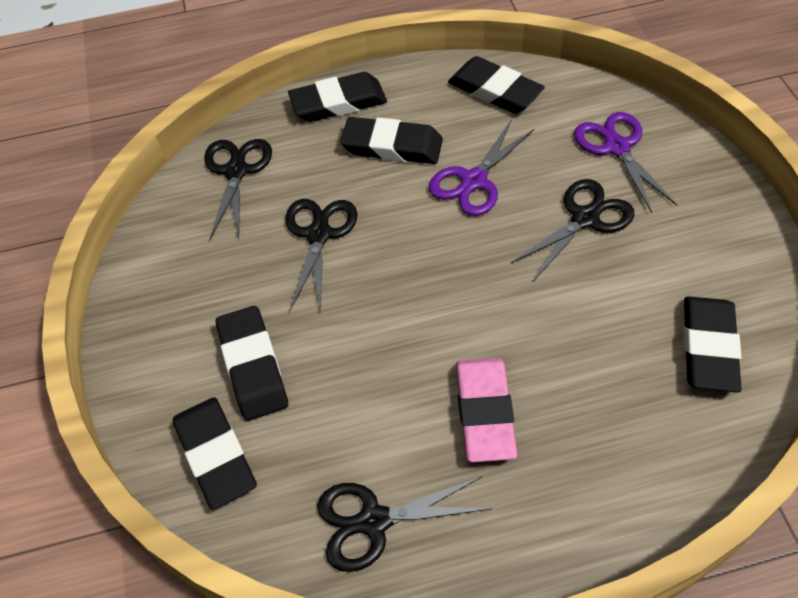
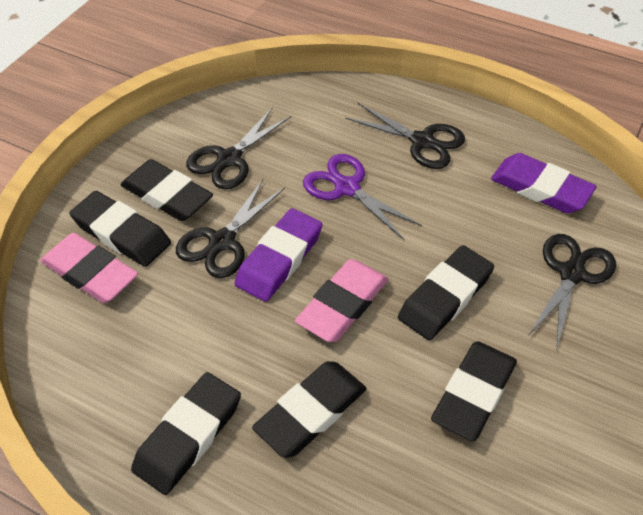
pink eraser: [456,358,517,462] = 1 -> [40,233,138,303] [295,259,388,342] = 2
purple eraser: none = 0 -> [234,208,323,302] [491,153,597,213] = 2
purple scissors: [429,119,534,216] [574,112,677,213] = 2 -> [303,154,422,240] = 1

